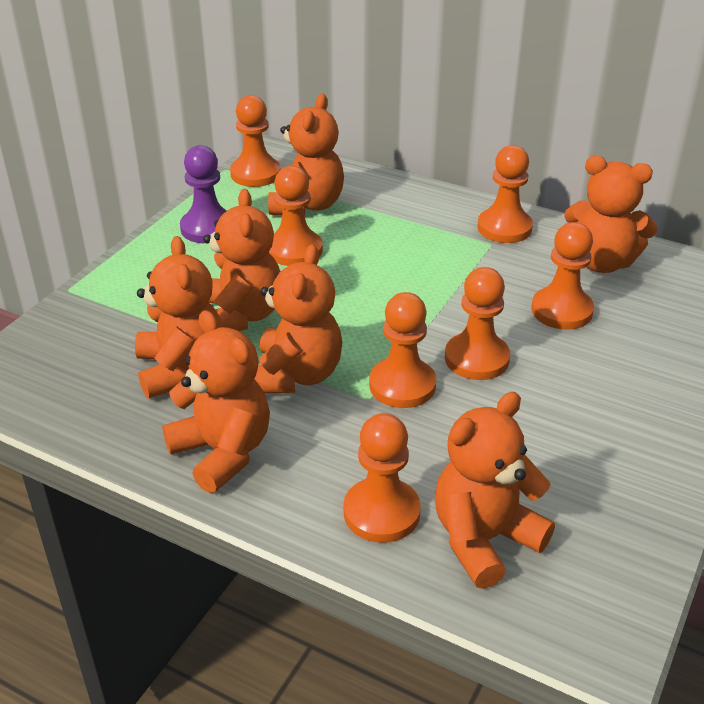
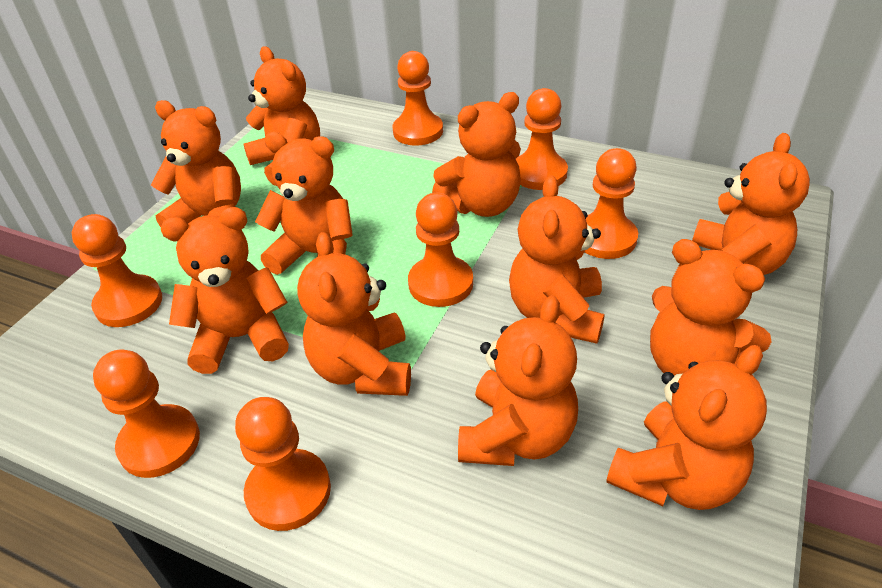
orange teddy bear: [135,236,223,398] [162,310,270,493] [203,189,280,331] [254,244,342,394] [268,94,344,216] [435,392,555,589] [564,155,658,273] = 7 -> [151,100,241,227] [161,207,289,374] [243,46,320,187] [255,132,353,275] [297,232,411,396] [432,92,521,217] [458,295,578,466] [509,175,605,344] [606,345,767,510] [650,239,772,376] [692,133,810,275] = 11
purple pawn: [180,145,227,243] = 1 -> none = 0

